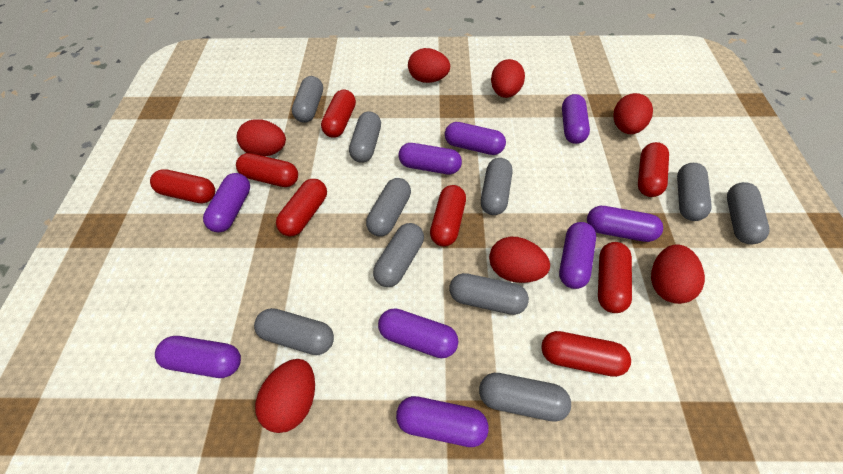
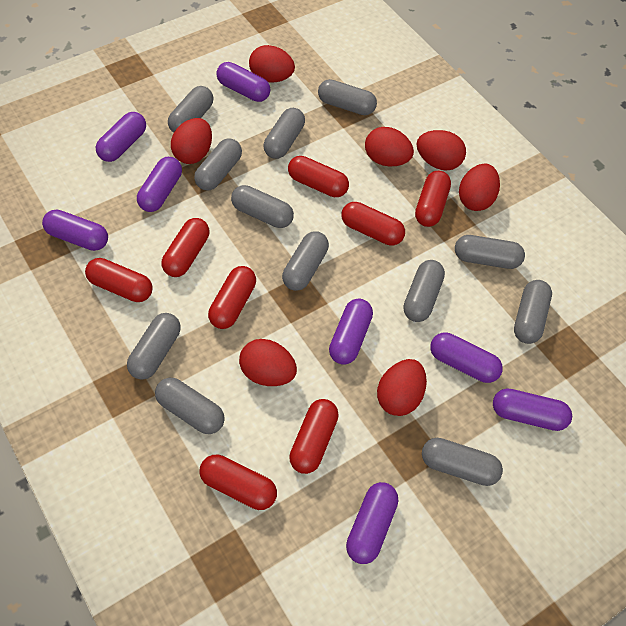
grey capsule: [254,308,334,355] [292,76,323,123] [349,111,381,163] [366,178,411,236] [373,223,424,287] [449,273,529,315] [479,373,571,422] [481,158,512,215] [677,163,712,221] [727,182,769,244] = 10 -> [127,313,181,380] [155,378,225,434] [168,86,214,133] [194,138,242,191] [231,185,294,228] [264,108,305,159] [282,231,329,291] [318,79,377,115] [403,260,445,322] [422,438,503,486] [455,235,525,269] [514,280,552,344] = 12
purple capsule: [155,336,241,378] [203,173,250,232] [378,308,458,358] [396,396,489,447] [398,143,462,174] [445,122,506,155] [559,222,596,289] [562,94,590,144] [587,206,663,242] = 9 -> [42,210,108,251] [96,112,146,162] [137,157,182,212] [216,62,270,102] [329,299,373,365] [346,482,398,564] [430,332,503,383] [493,388,572,431] = 8

